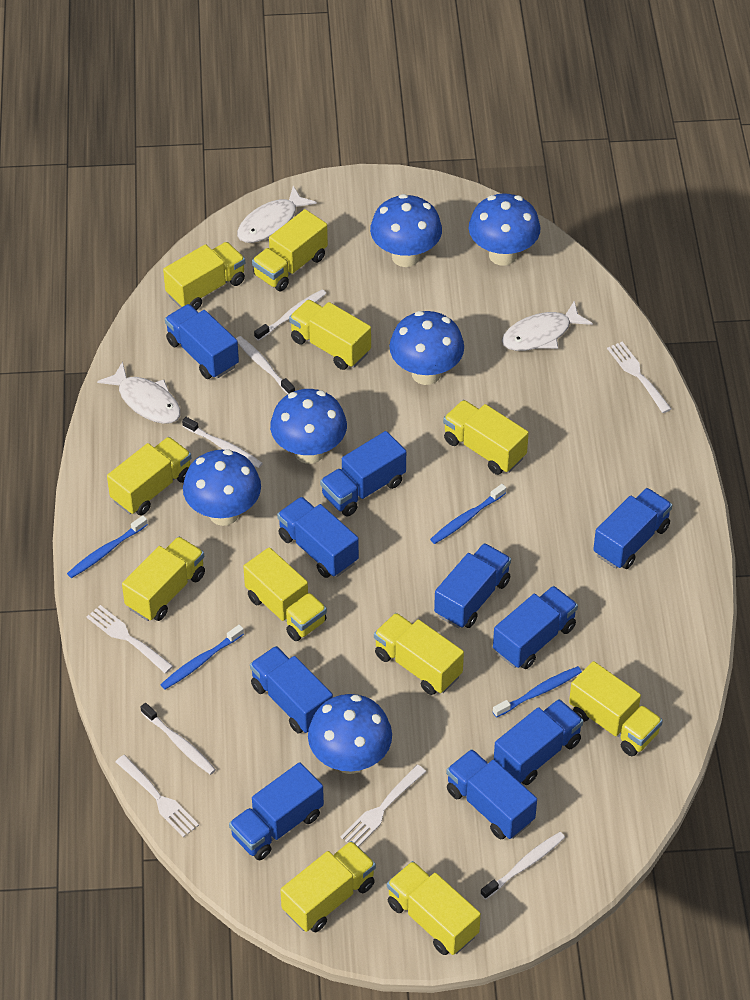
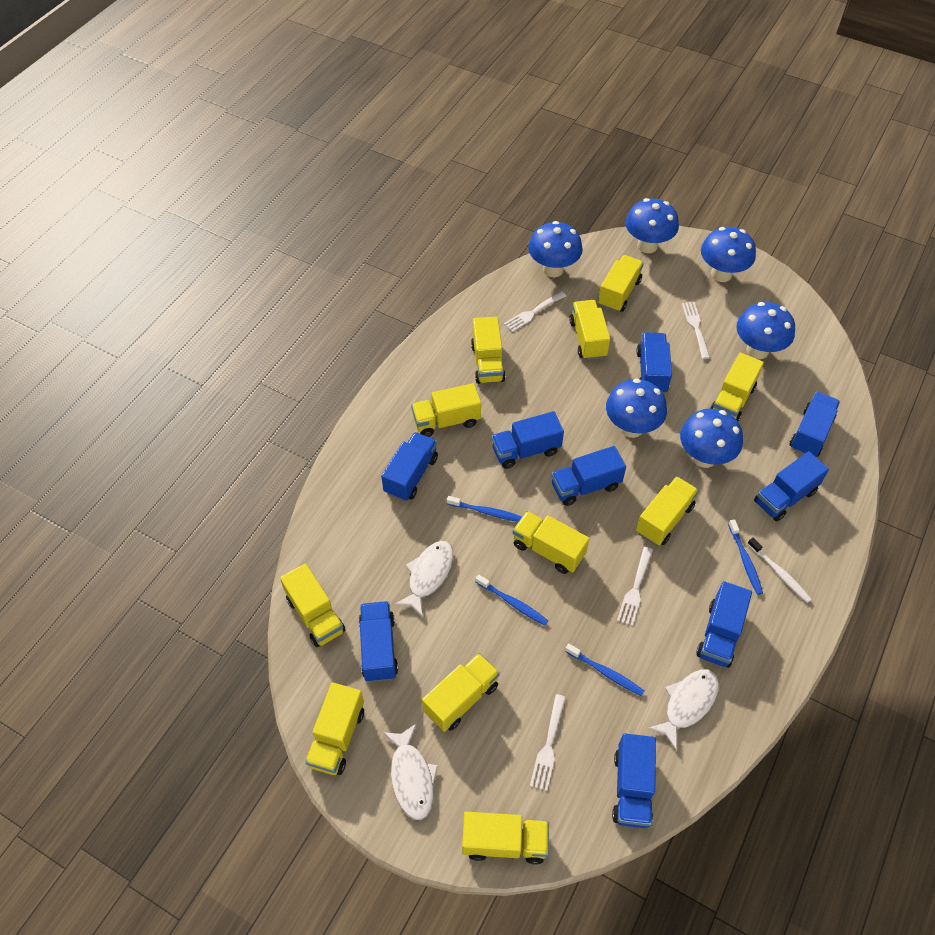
blue truck: [165,304,239,379] [229,762,324,860] [250,646,333,733] [277,497,359,578] [320,431,406,516] [434,543,511,628] [446,749,537,839] [493,586,578,669] [494,699,583,785] [593,488,672,569] = 10 -> [359,601,398,682] [381,432,438,501] [491,411,564,469] [551,446,626,506] [612,733,656,828] [636,332,672,393] [696,581,752,668] [754,451,829,521] [789,392,840,457] = 9
white toothbrush: [141,703,216,775] [182,417,263,468] [236,336,295,394] [254,289,326,341] [480,832,565,899] = 5 -> [748,538,812,603] = 1

